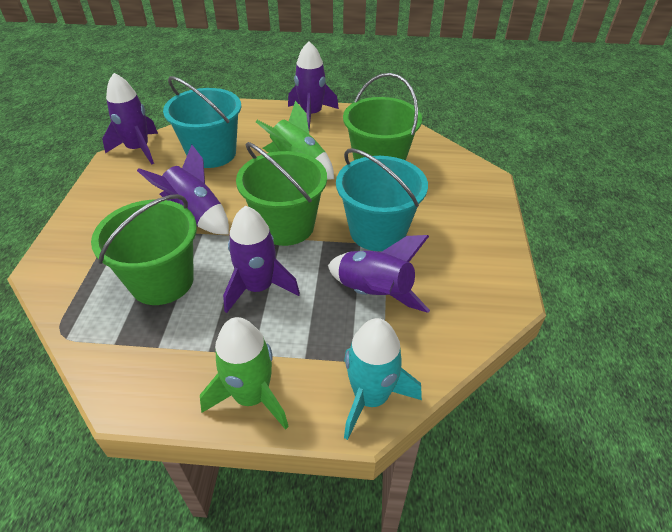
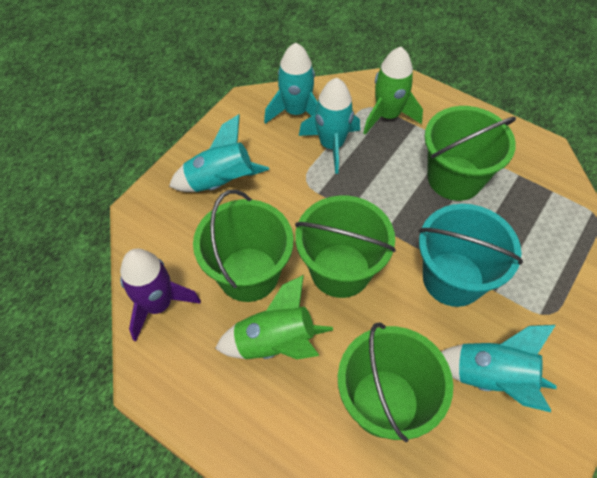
green bucket: [91,194,197,305] [236,142,327,246] [343,73,422,160] = 3 -> [193,190,293,302] [295,196,396,298] [338,323,453,442] [424,106,516,201] = 4
purple rocket: [102,73,158,165] [137,145,229,234] [223,206,300,313] [288,41,339,130] [328,235,430,313] = 5 -> [120,248,201,341] = 1
turquoise bucket: [163,76,241,168] [336,148,428,251] = 2 -> [419,204,523,307] = 1
turquoise rocket: [344,318,422,440] = 1 -> [169,114,269,192] [264,43,318,124] [299,78,360,174] [441,325,557,412] = 4

